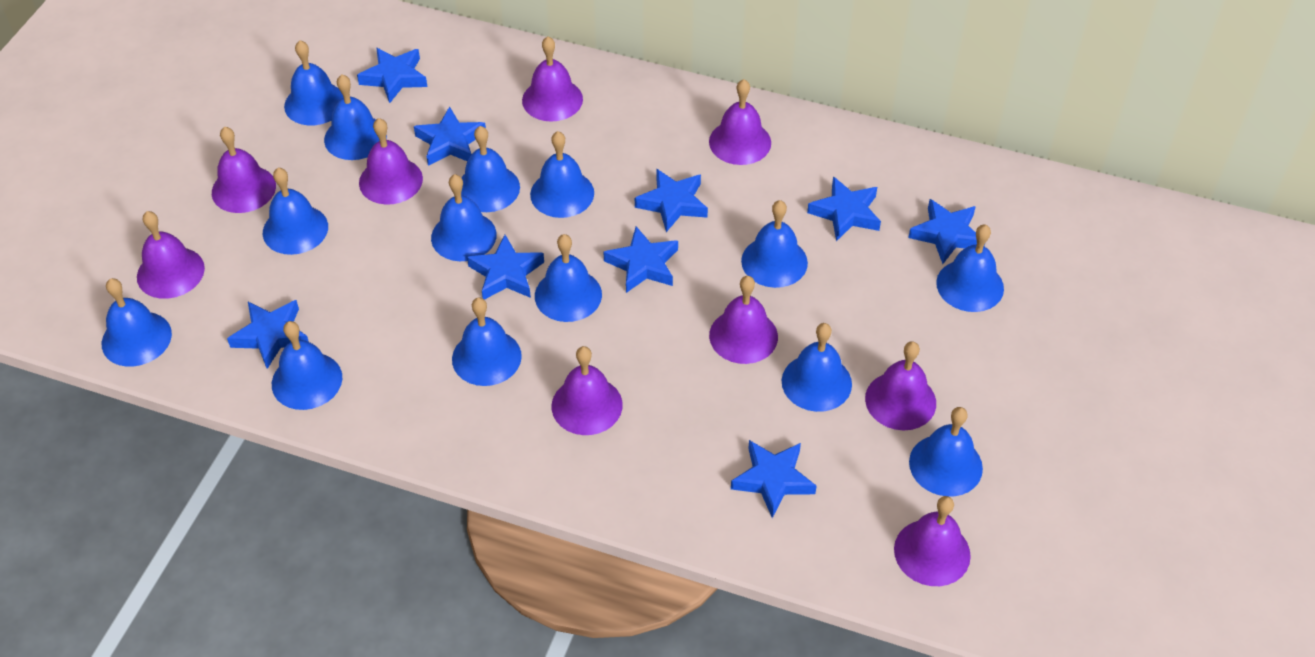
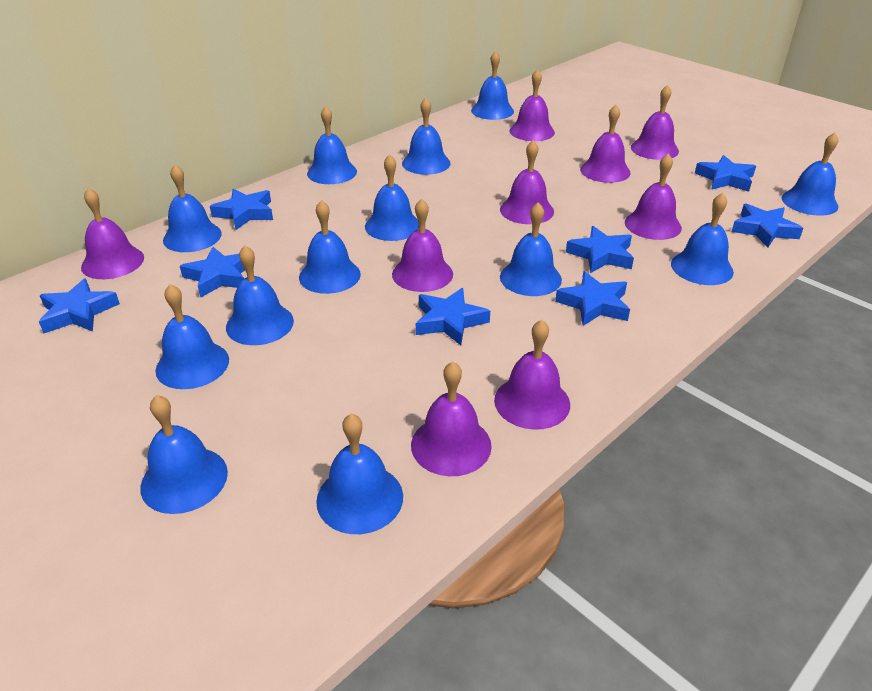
blue bell: [102,278,172,367] [263,168,328,255] [272,321,342,410] [284,40,344,125] [324,75,387,160] [431,174,497,261] [452,298,522,386] [461,126,520,212] [530,131,594,218] [535,234,602,322] [741,200,808,288] [782,323,852,412] [909,407,983,497] [936,224,1004,312] = 14 -> [140,395,228,514] [155,284,229,389] [163,164,222,252] [226,245,294,345] [299,200,361,294] [307,106,357,184] [316,414,403,534] [365,154,419,241] [402,98,451,175] [471,51,514,120] [500,202,562,296] [671,193,734,285] [782,133,838,216] = 13
blue star: [227,300,309,369] [357,48,428,103] [414,107,486,166] [467,235,544,300] [603,226,678,293] [635,169,708,232] [731,440,817,518] [807,177,881,241] [908,199,985,264] = 9 -> [39,278,120,333] [180,247,245,298] [210,189,273,230] [416,288,490,345] [555,271,630,326] [566,226,634,273] [695,155,756,192] [731,204,803,247] = 8

